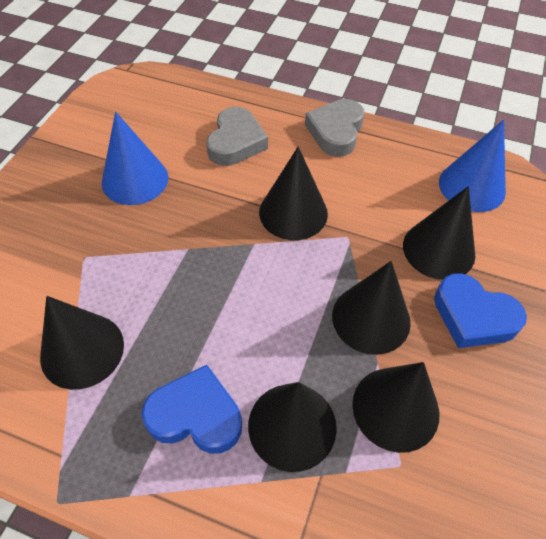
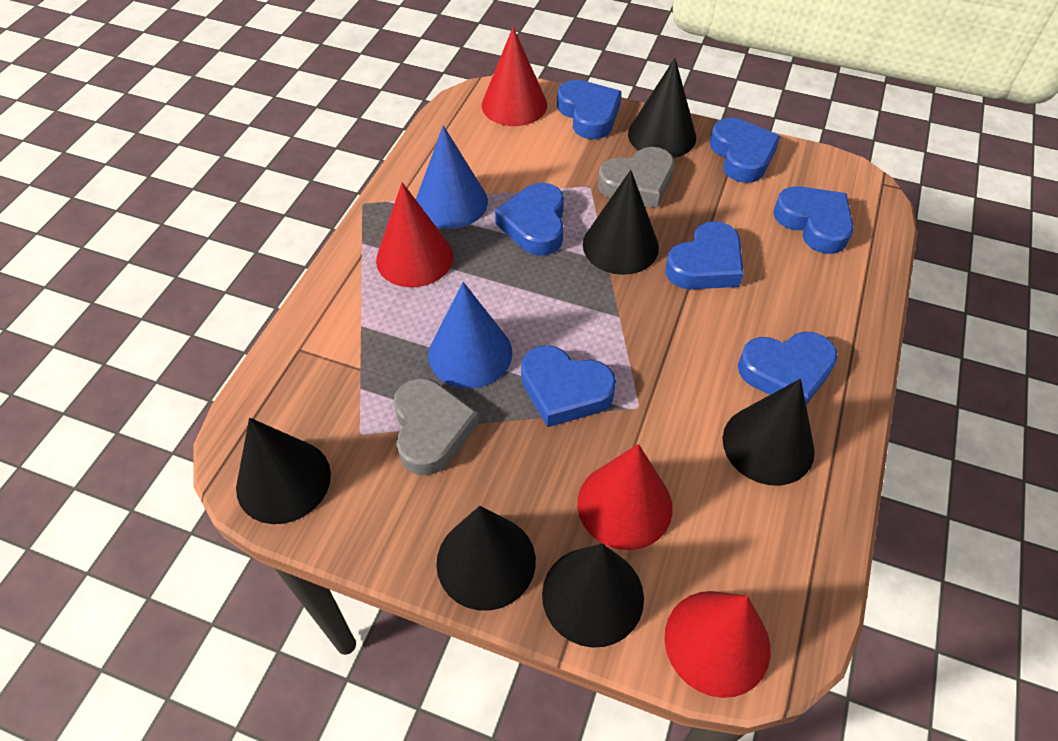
blue heart: [141,365,242,454] [434,273,527,348] = 2 -> [495,182,564,256] [521,345,616,427] [557,80,622,139] [665,221,744,289] [710,118,781,183] [738,332,838,405] [773,186,854,254] = 7
red cone: none = 0 -> [376,182,453,287] [482,27,547,126] [577,444,673,550] [665,591,771,698] = 4

